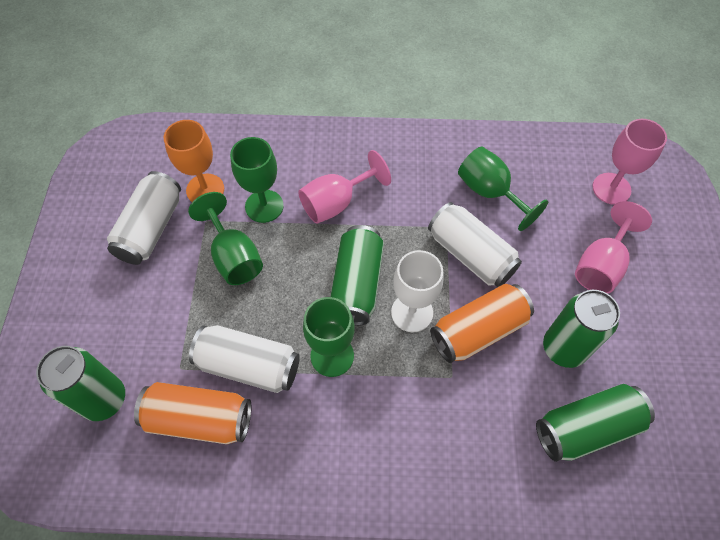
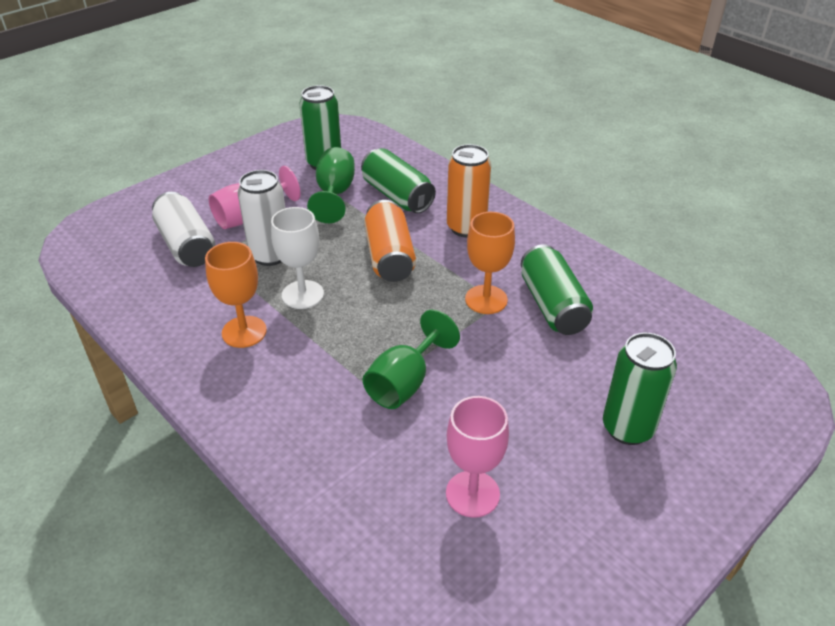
green goblet: [188,192,263,285] [230,137,284,223] [303,297,355,377] [458,147,548,231] = 4 -> [307,147,355,223] [363,310,460,409] = 2
orange goblet: [164,120,224,202] = 1 -> [205,242,267,348] [465,212,515,314] = 2
pink goblet: [298,150,391,224] [575,201,652,294] [592,119,667,205] = 3 -> [209,166,300,229] [446,396,509,518] = 2
white can: [107,171,181,265] [189,325,300,393] [428,202,522,287] = 3 -> [152,192,215,267] [237,170,285,266] = 2

